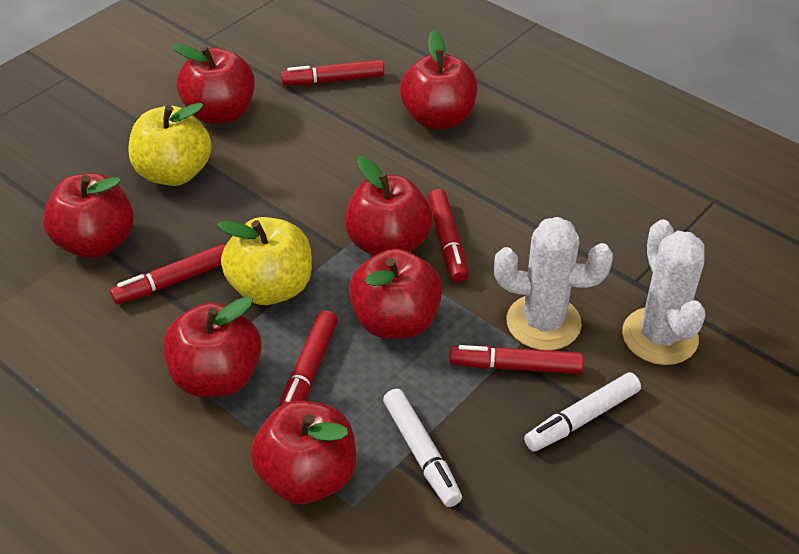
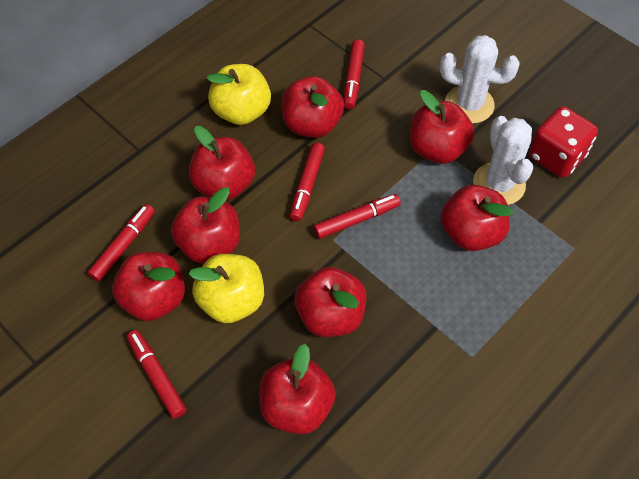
red apple: [43,173,134,258] [163,297,261,397] [172,44,255,124] [250,401,356,504] [345,156,433,256] [349,249,442,339] [400,30,477,130] = 7 -> [112,252,185,321] [171,187,240,263] [189,126,255,201] [259,344,336,434] [282,76,344,138] [295,267,367,337] [410,90,474,164] [441,185,513,251] = 8
red dice: none = 0 -> [529,106,598,178] = 1
white marker: [383,389,462,507] [524,372,641,452] = 2 -> none = 0

